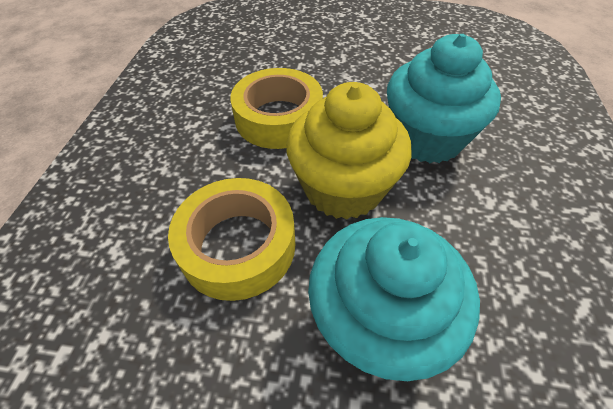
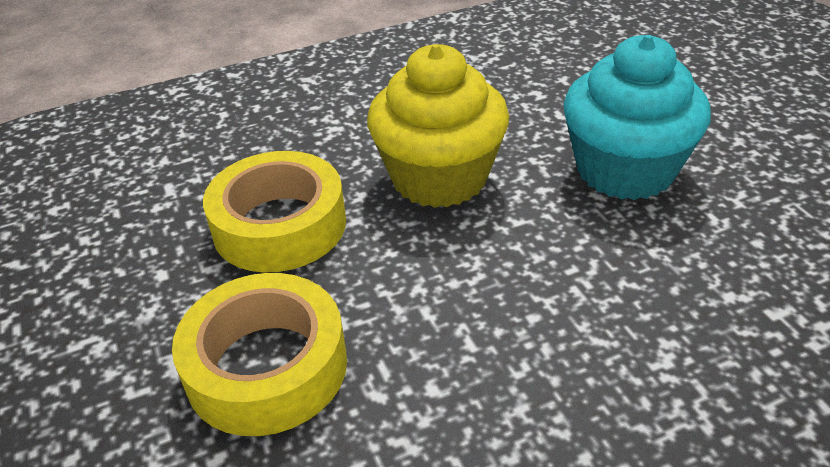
turquoise cupcake: [308,217,480,381] [387,34,501,163] = 2 -> [564,35,711,200] = 1

